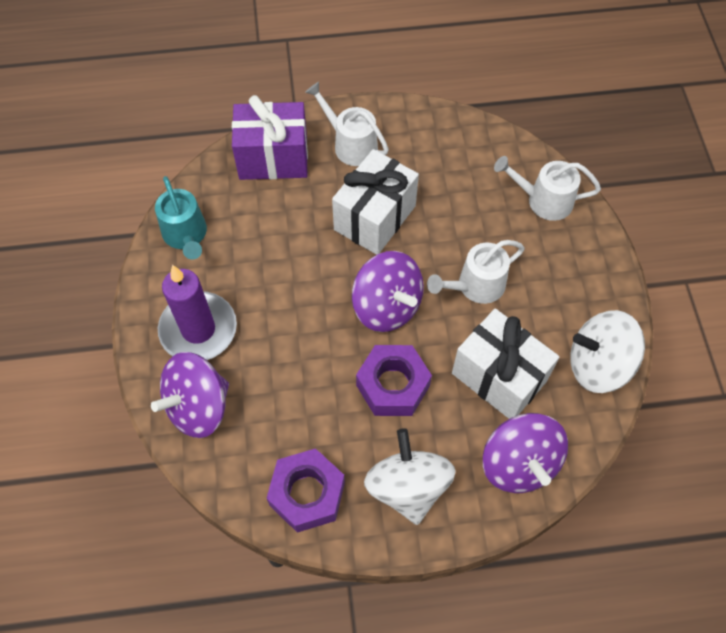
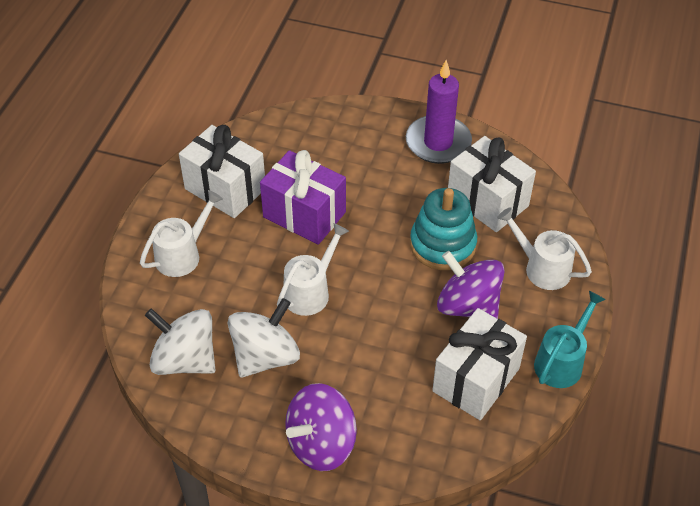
purple nut: [267,448,345,533] [356,345,432,416] = 2 -> none = 0
purple spinning top: [151,352,229,438] [352,251,424,332] [483,413,568,493] = 3 -> [285,383,357,471] [437,251,505,319] = 2
turquoise stacking toy: none = 0 -> [410,188,477,270] = 1
white gift: [332,149,419,255] [452,308,560,419] = 2 -> [179,125,265,218] [432,308,527,420] [448,136,536,232] = 3

